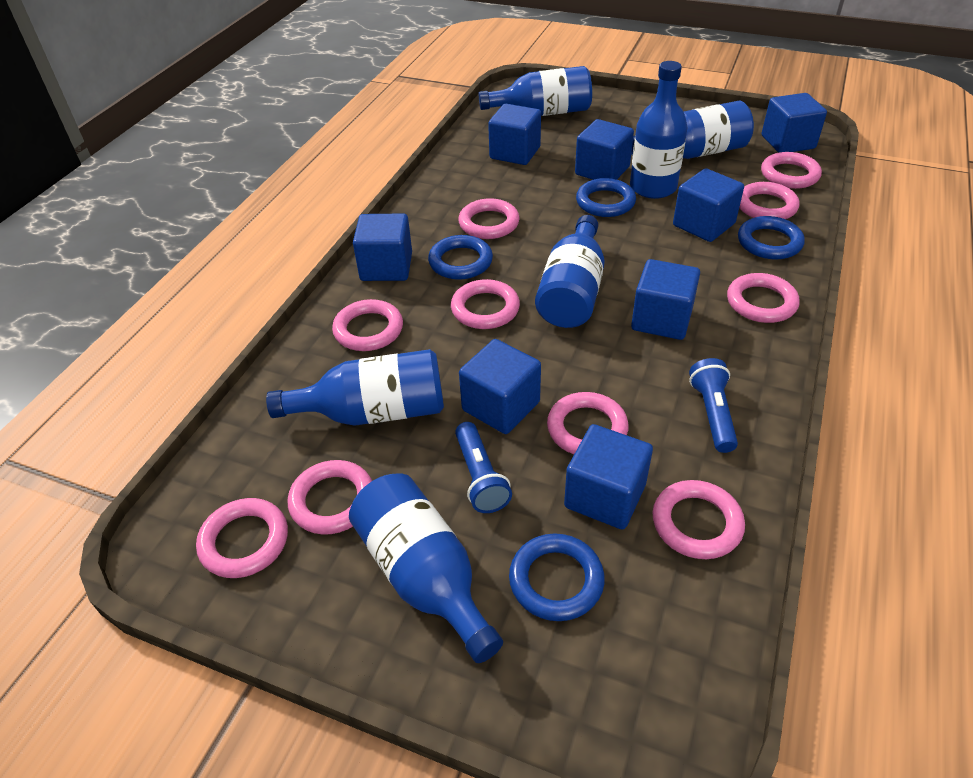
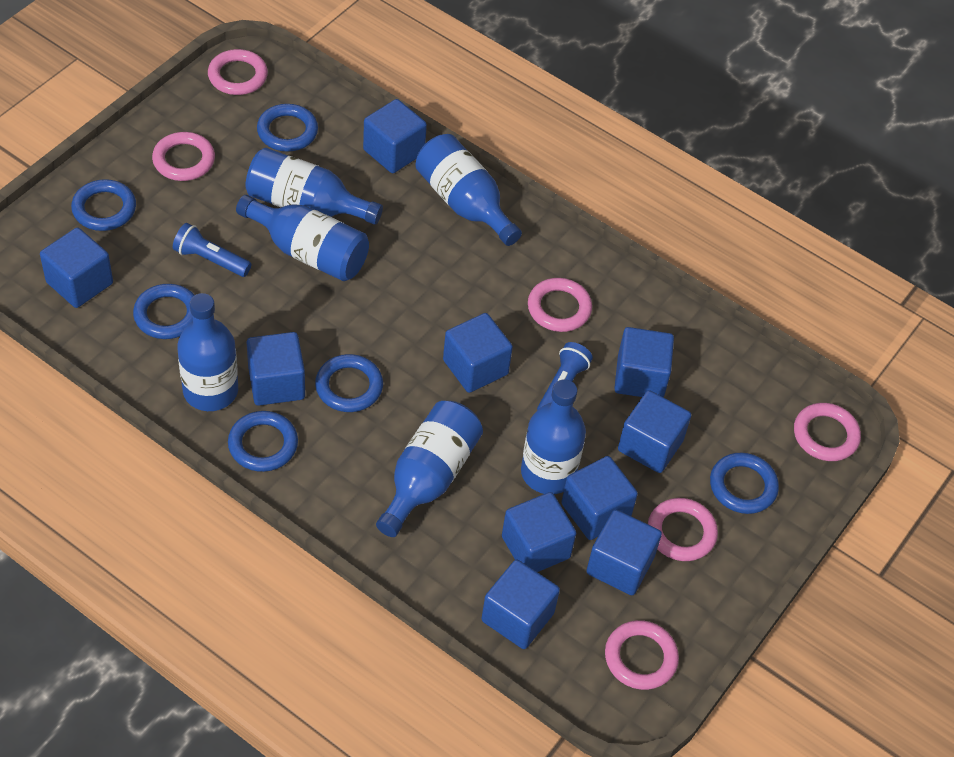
blue cube: [353,213,412,281] [459,339,541,434] [488,104,541,165] [564,424,653,530] [575,119,634,180] [631,259,700,340] [673,168,744,242] [762,93,827,153] = 8 -> [40,228,113,308] [247,332,305,406] [363,99,427,173] [443,313,513,393] [482,560,560,649] [502,492,576,572] [561,456,638,540] [586,510,662,595] [614,327,674,397] [618,390,691,473] = 10
blue ring: [428,235,493,280] [509,534,605,621] [576,178,636,217] [738,216,805,260] = 4 -> [71,179,136,231] [133,284,195,339] [228,411,298,472] [257,104,318,152] [315,354,383,412] [710,453,779,514] = 6
pink ring: [196,498,288,578] [288,460,372,534] [332,299,403,351] [451,279,520,329] [458,198,519,239] [547,392,629,454] [653,480,745,559] [727,273,800,323] [739,182,800,219] [761,152,822,189] = 10 -> [152,132,215,181] [208,49,268,95] [528,278,592,332] [605,620,679,690] [648,498,718,561] [794,403,861,461] = 6

